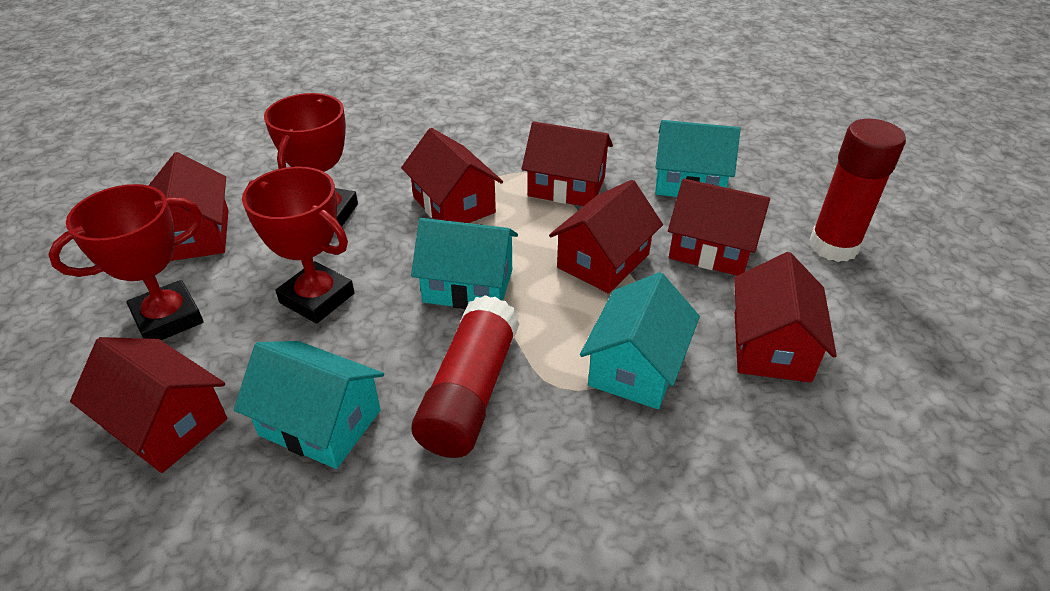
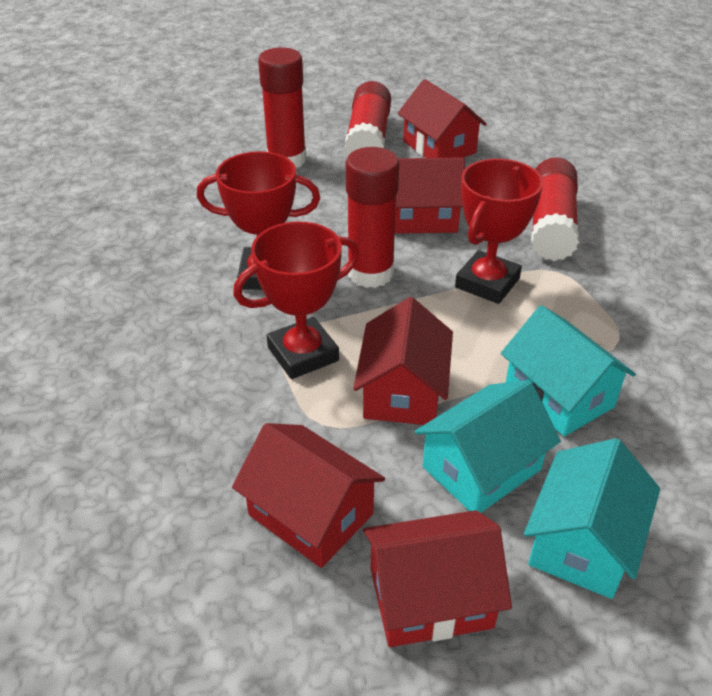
red glue stick: [411,295,520,458] [809,119,906,262] = 2 -> [258,48,306,168] [344,81,391,156] [346,147,399,288] [531,157,579,261] = 4
red house: [70,337,227,473] [148,152,229,261] [401,128,503,223] [522,121,613,206] [549,180,663,294] [668,179,770,276] [734,252,837,383] = 7 -> [232,423,385,568] [353,297,453,425] [363,510,512,647] [395,158,465,234] [397,79,487,158] = 5
turquoise house: [234,341,384,469] [411,218,518,309] [580,272,700,409] [655,120,741,197] = 4 -> [415,380,561,513] [501,305,636,437] [524,438,660,599] = 3

